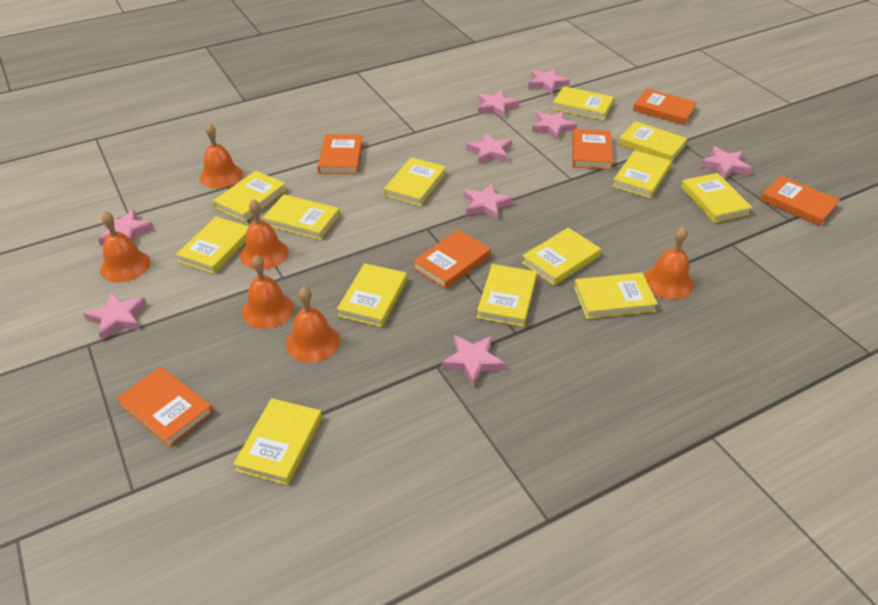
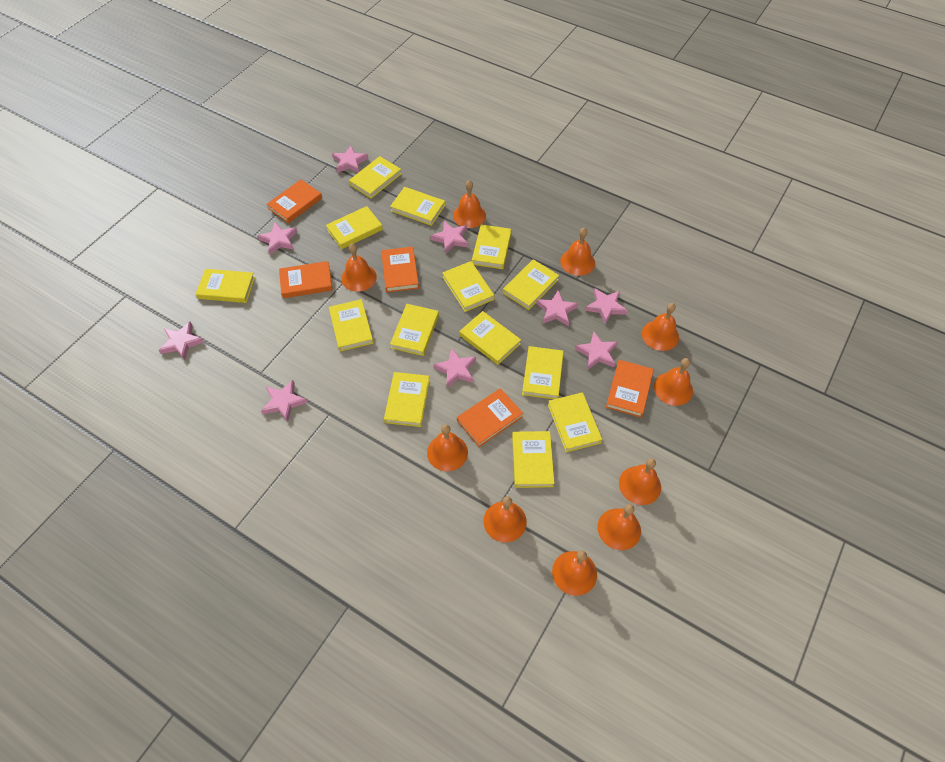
orange bell: [100,211,151,283] [200,123,243,189] [240,199,288,270] [242,255,294,329] [286,287,340,363] [644,227,694,299] = 6 -> [341,244,377,292] [427,424,468,471] [453,180,486,228] [484,496,527,542] [552,550,597,596] [560,228,595,276] [597,504,641,550] [619,458,661,505] [642,303,679,351] [654,358,693,406] = 10
orange book: [117,367,214,447] [318,134,363,174] [413,230,491,289] [572,129,613,170] [633,89,697,125] [760,175,840,226] = 6 -> [267,179,322,223] [279,261,333,298] [381,247,419,292] [457,388,523,447] [606,360,654,417] = 5
yellow book: [176,216,249,274] [213,171,287,222] [233,398,322,485] [263,194,340,240] [337,263,407,327] [384,157,446,206] [477,264,537,327] [522,228,601,285] [552,86,614,120] [574,273,658,319] [612,150,671,198] [618,121,687,162] [681,173,752,223] = 13 -> [196,269,255,303] [326,206,383,249] [329,299,373,351] [349,156,401,199] [384,372,430,427] [390,187,445,226] [390,304,439,356] [442,261,494,312] [460,311,521,365] [472,225,512,269] [503,259,559,310] [512,431,554,488] [522,346,564,399] [548,392,602,452] = 14

